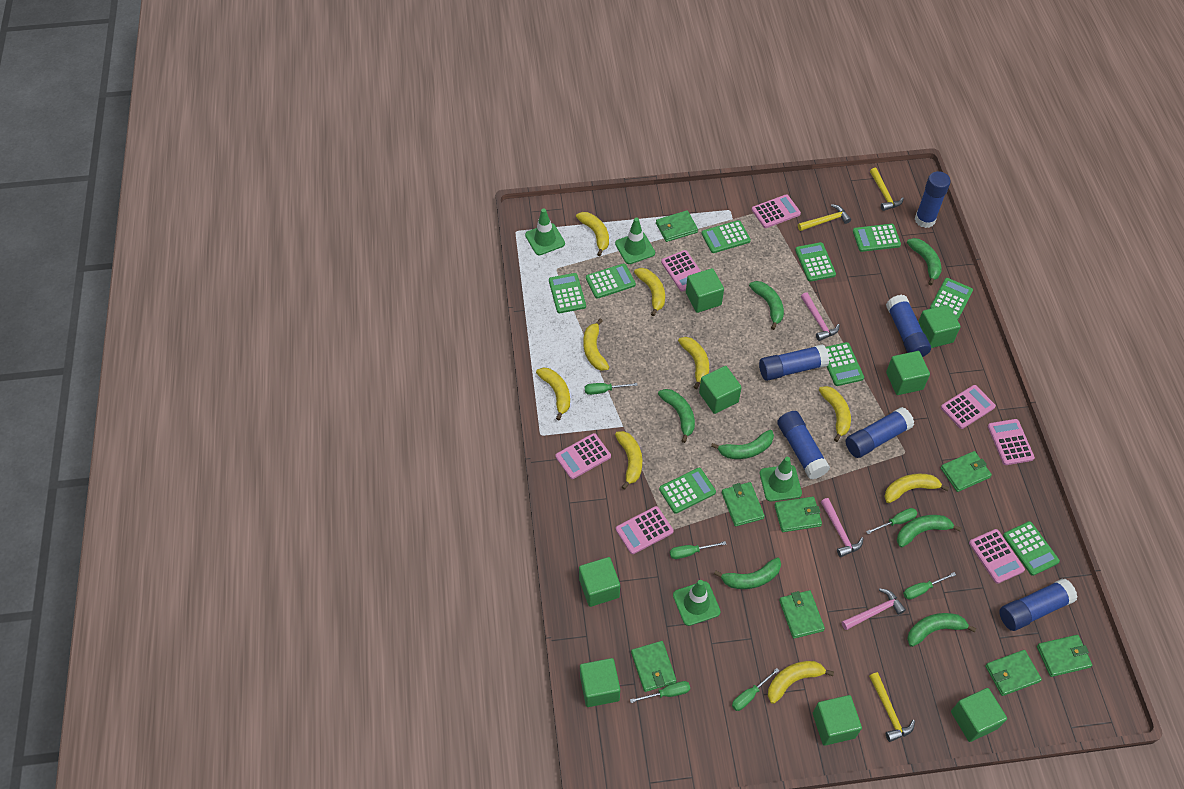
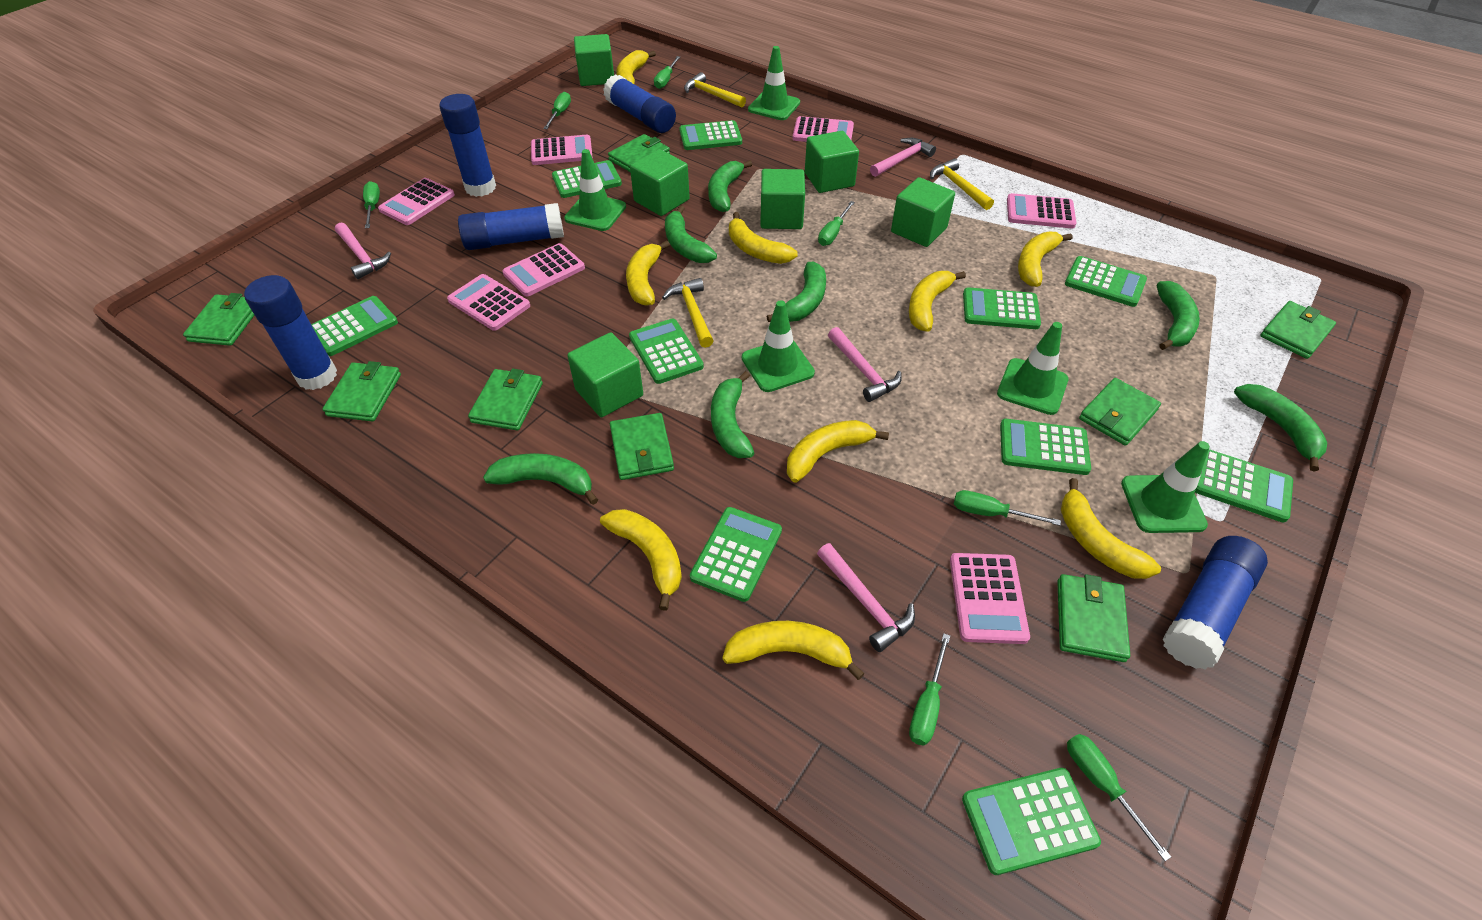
blue glue stick: [759,344,829,381] [777,411,830,480] [846,407,914,458] [886,295,931,357] [915,171,951,228] [999,578,1077,631] = 6 -> [244,275,337,390] [439,94,496,197] [458,203,564,250] [603,74,676,133] [1163,536,1268,670] = 5
green calculator: [549,273,586,313] [586,263,636,299] [659,468,716,514] [702,220,751,253] [795,242,836,282] [826,342,864,386] [853,224,901,252] [930,278,973,320] [1003,521,1060,576] = 9 -> [311,296,398,356] [552,160,622,198] [629,319,704,384] [679,120,742,150] [690,507,782,602] [962,768,1101,875] [963,287,1041,329] [1000,419,1091,475] [1065,256,1147,307] [1195,449,1293,522] = 10
green cube: [579,557,620,607] [580,658,620,707] [686,268,724,313] [699,366,742,414] [813,695,862,746] [886,351,930,395] [918,305,961,348] [951,688,1007,742] = 8 -> [567,332,643,417] [574,34,614,86] [630,149,690,216] [760,169,805,229] [805,131,859,193] [891,177,955,247] = 6
green screwdriver: [585,383,638,395] [630,681,690,703] [670,541,726,559] [732,668,780,711] [866,508,917,534] [903,572,956,600] = 6 -> [363,181,380,229] [543,92,571,129] [654,56,680,89] [818,201,855,246] [909,633,950,746] [954,490,1061,526] [1067,734,1171,861] = 7
green traffic cone: [525,209,565,255] [615,218,655,264] [673,580,721,626] [760,457,802,502] = 4 -> [564,149,626,231] [742,300,815,392] [748,46,800,120] [997,322,1068,415] [1121,441,1210,533] = 5
pink hammer: [801,292,840,341] [821,498,864,557] [842,588,906,630] = 3 -> [335,223,391,279] [817,543,915,652] [828,327,902,402] [870,138,936,177] = 4

